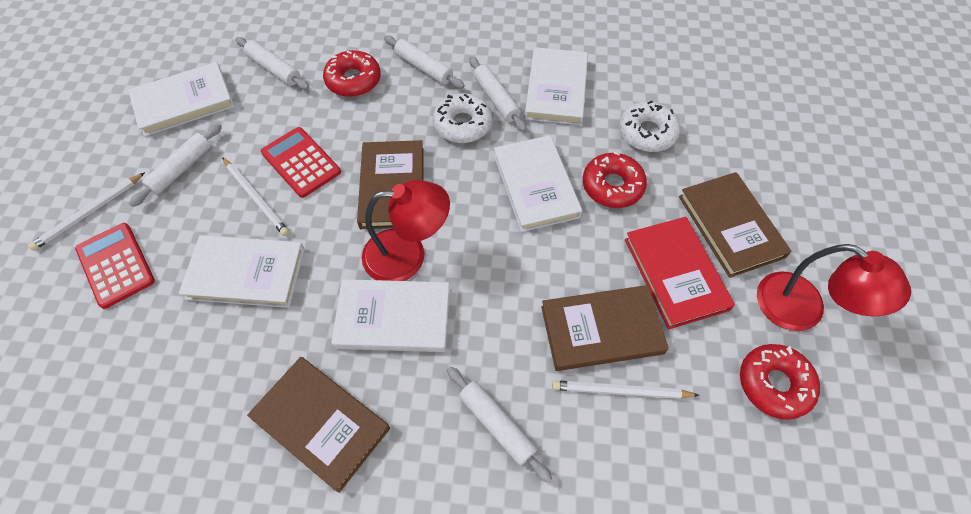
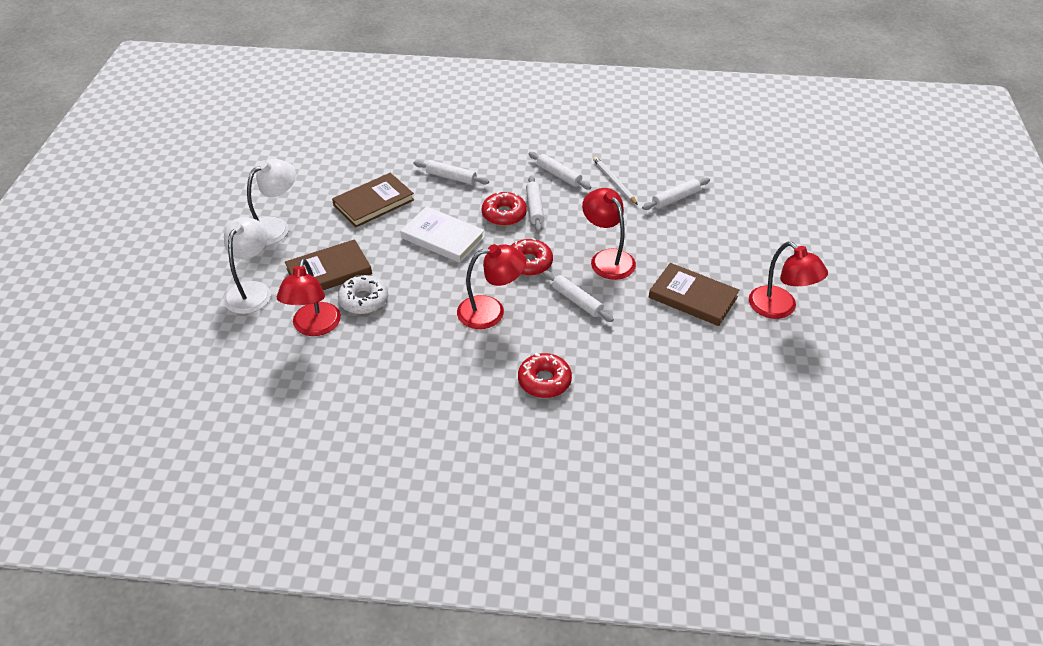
brown book: [247,357,390,493] [357,140,424,229] [541,285,669,371] [679,172,792,278] = 4 -> [285,239,372,290] [332,173,414,227] [649,263,739,326] = 3
red book: [625,217,735,329] = 1 -> none = 0
red calculator: [75,223,155,309] [261,127,341,198] = 2 -> none = 0
red lamp: [362,180,450,281] [757,244,911,331] = 2 -> [277,258,341,336] [457,244,526,329] [582,188,636,280] [749,242,828,319] = 4
white book: [128,62,235,137] [179,235,305,308] [331,279,450,352] [494,135,582,232] [525,47,588,125] = 5 -> [400,206,485,263] = 1
white donut: [433,93,492,143] [619,101,680,152] = 2 -> [338,275,388,314] = 1
white lamp: none = 0 -> [224,217,271,314] [247,159,296,245] = 2
white pencil: [28,172,145,251] [222,157,289,236] [552,380,699,399] = 3 -> [593,157,638,205] = 1

